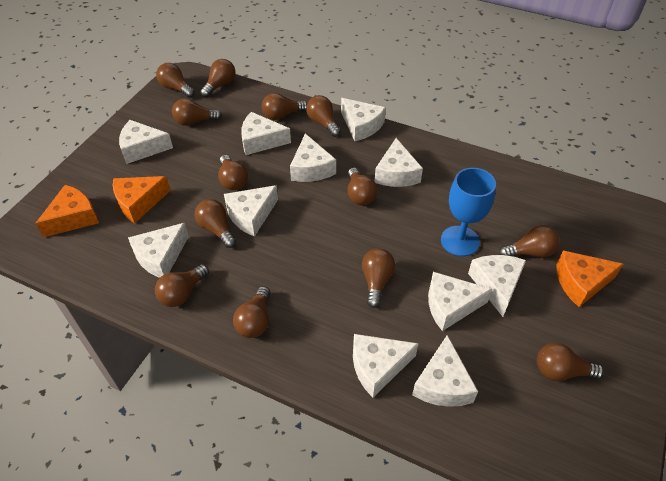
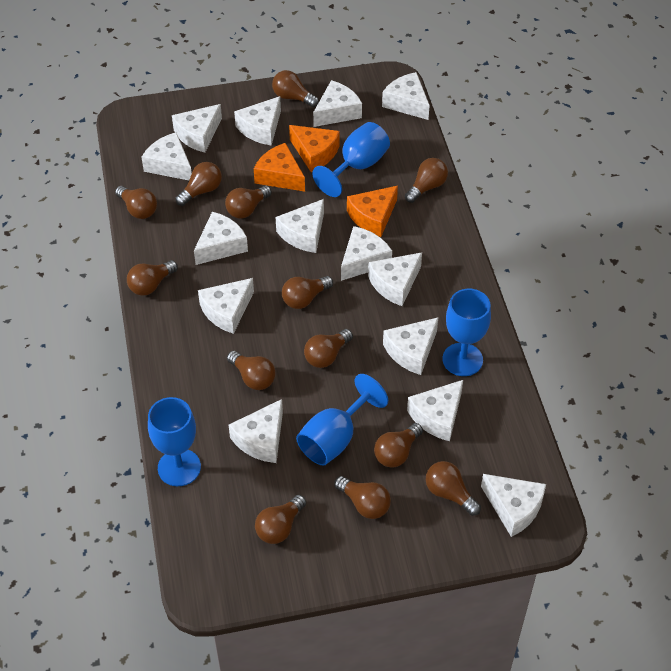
blue goblet: [441,168,496,256] = 1 -> [148,397,201,486] [296,374,388,465] [312,122,390,197] [443,289,491,376] = 4
white cheese: [119,120,173,164] [128,223,189,278] [224,185,278,237] [241,112,291,155] [290,133,336,182] [341,98,386,141] [353,334,419,397] [375,138,423,187] [412,335,478,407] [428,272,492,331] [468,255,526,317] = 11 -> [141,132,192,180] [172,104,222,153] [194,212,248,265] [198,278,254,334] [229,399,283,463] [234,96,281,146] [276,199,324,253] [313,80,362,127] [341,226,392,281] [368,252,422,306] [382,72,430,120] [383,318,438,375] [407,380,463,441] [481,474,546,537] = 14

